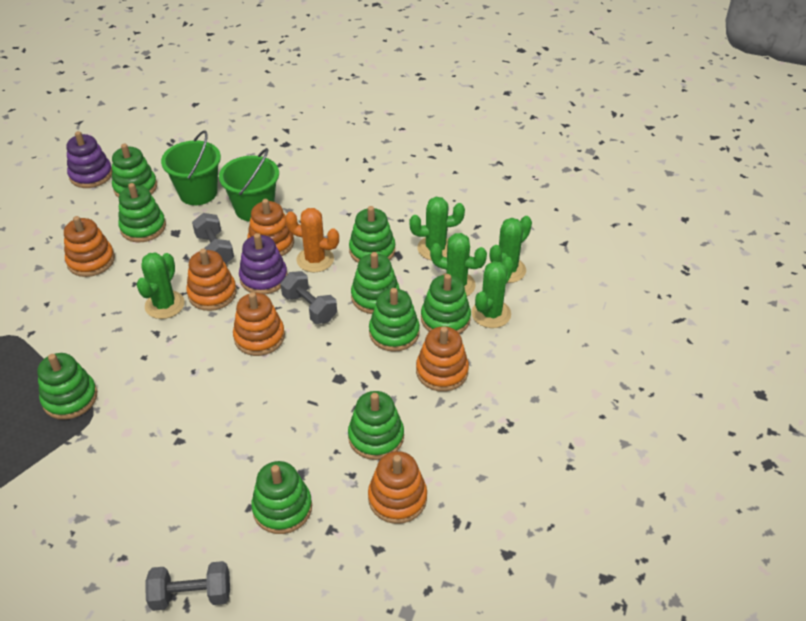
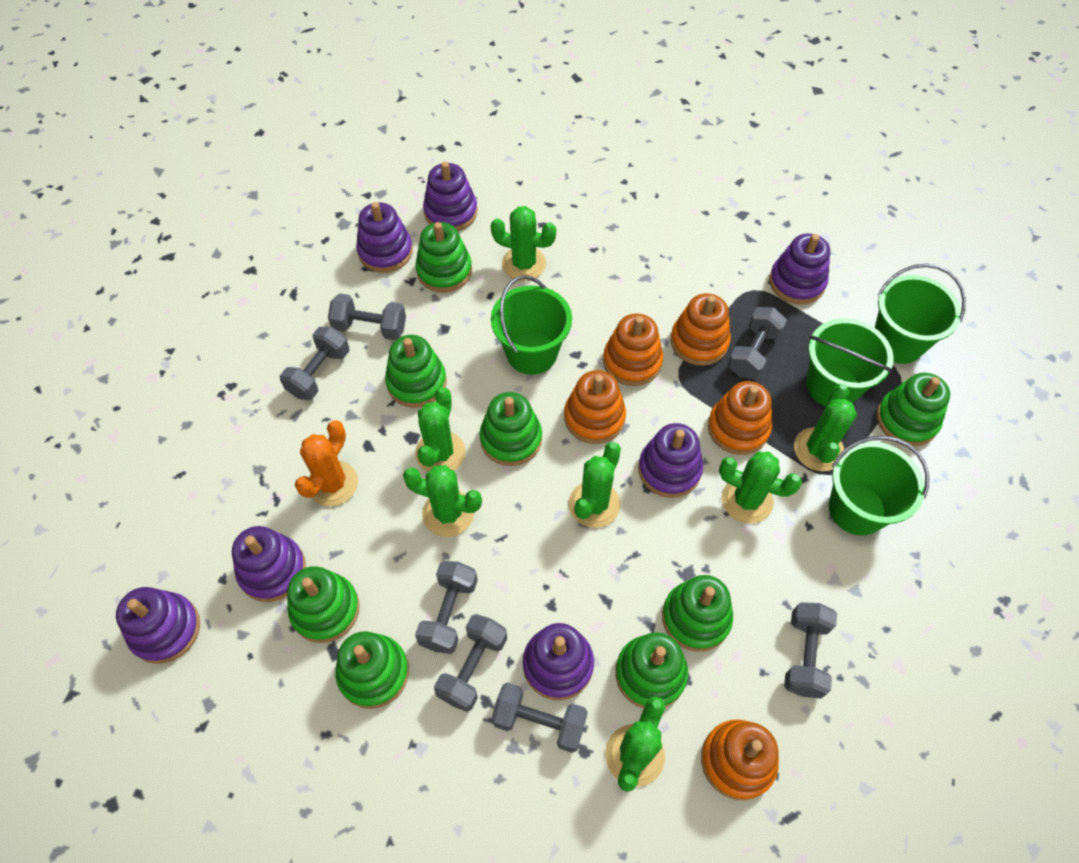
green bucket: [161,131,221,205] [219,148,279,222] = 2 -> [491,275,572,375] [806,318,894,406] [829,436,929,536] [875,264,966,364] = 4
green cactus: [137,253,185,319] [409,197,465,260] [430,233,487,296] [471,257,514,328] [490,216,532,283] = 5 -> [403,465,482,537] [415,387,466,472] [491,206,556,281] [569,442,621,528] [606,696,665,792] [719,452,802,523] [794,384,857,472] = 7
green stacking toy: [37,353,97,420] [112,144,157,198] [118,183,166,242] [251,461,312,534] [348,391,404,460] [349,206,395,263] [351,252,400,314] [369,288,420,352] [421,274,471,334] = 9 -> [287,566,360,643] [335,631,409,709] [385,335,446,408] [415,222,472,293] [480,392,542,466] [615,632,688,708] [662,575,733,652] [876,373,950,446] = 8
grey dumbbell: [145,561,230,611] [192,213,234,264] [281,271,337,324] = 3 -> [280,326,350,400] [328,293,406,340] [415,561,478,654] [434,614,507,712] [491,682,588,753] [728,307,787,379] [784,602,837,698] = 7
orange stacking toy: [64,216,115,277] [186,249,237,311] [233,292,285,356] [247,199,294,256] [368,451,427,524] [416,326,469,392] = 6 -> [564,370,626,444] [603,313,663,386] [671,293,731,366] [701,719,779,801] [708,381,772,455] = 5
purple stacking toy: [66,131,112,188] [239,233,288,295] = 2 -> [116,587,200,664] [232,526,306,602] [356,202,413,273] [423,162,477,231] [523,623,594,700] [638,423,703,498] [769,233,830,304] = 7

